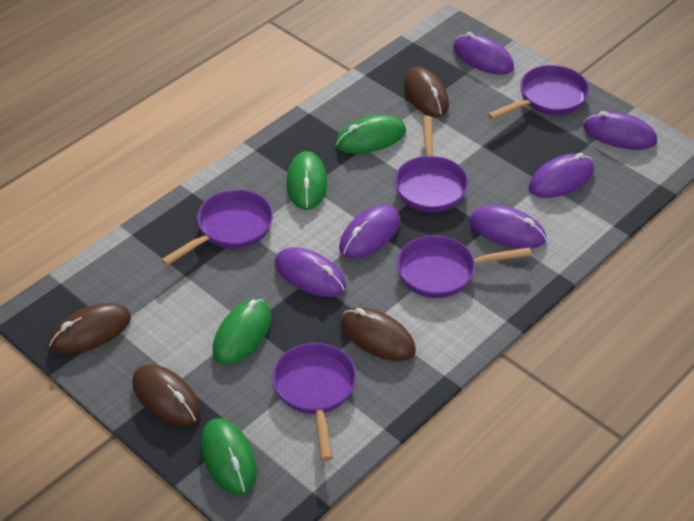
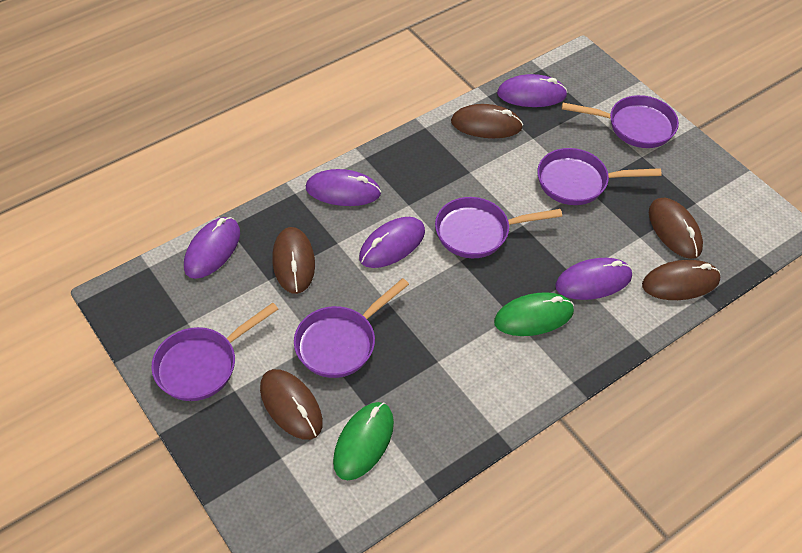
brown mouse: [49,303,131,354] [132,364,201,426] [341,307,416,361] [404,67,449,117] = 4 -> [260,369,323,440] [272,227,315,294] [451,104,523,138] [642,260,720,300] [649,198,703,259] = 5
green mouse: [201,418,257,495] [213,299,271,365] [286,151,327,210] [335,115,406,154] = 4 -> [333,402,394,480] [494,292,574,336] = 2
purple mouse: [275,247,346,297] [339,205,400,259] [453,32,514,75] [469,205,547,249] [529,153,594,198] [583,111,657,150] = 6 -> [184,217,240,279] [306,169,381,206] [359,217,425,268] [497,74,567,107] [555,258,632,300] = 5

